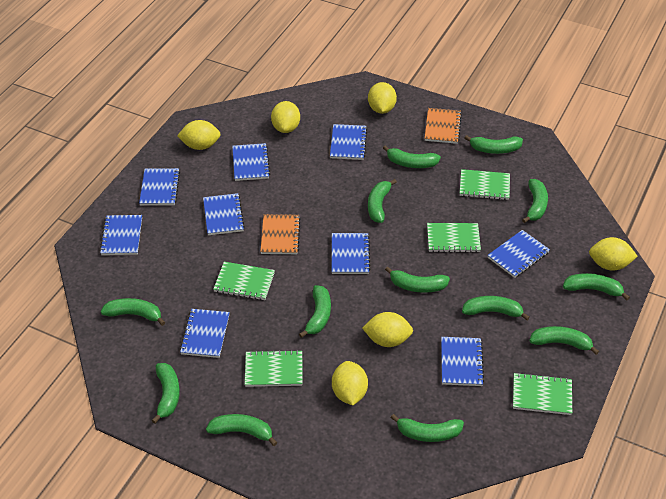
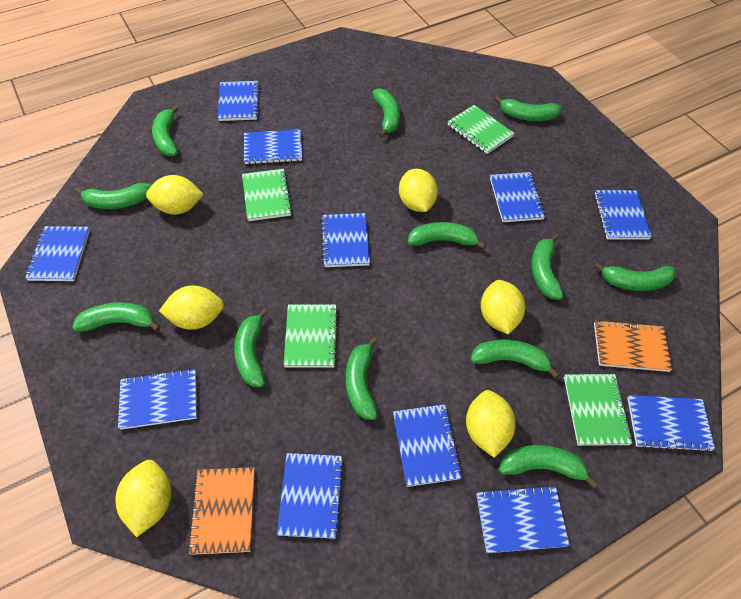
blue notebook: [100,215,142,255] [139,168,180,205] [180,309,230,358] [203,193,245,235] [232,143,270,181] [330,124,367,160] [332,233,371,274] [441,337,484,386] [487,230,550,278] = 9 -> [25,226,90,281] [118,368,197,430] [218,81,260,121] [244,129,302,165] [277,453,344,539] [320,213,370,267] [393,404,462,487] [477,485,570,553] [490,172,546,222] [594,190,652,240] [628,395,715,452] = 11
green banana: [101,298,165,326] [152,363,180,424] [206,414,277,446] [299,285,331,338] [368,179,397,223] [383,145,441,168] [385,267,450,293] [391,414,464,442] [462,296,530,320] [464,135,523,154] [522,179,548,223] [529,326,599,355] [563,273,630,300] = 13 -> [72,302,161,332] [75,183,151,209] [152,105,179,156] [234,309,268,387] [346,337,378,420] [372,88,400,138] [408,222,486,249] [470,339,559,378] [495,96,561,121] [499,445,598,488] [531,234,563,300] [594,262,676,291] = 12
green notebook: [213,262,275,300] [245,350,303,387] [427,223,481,253] [460,169,510,200] [513,373,572,415] = 5 -> [242,169,292,221] [284,304,338,368] [448,105,515,154] [564,374,633,446] = 4

